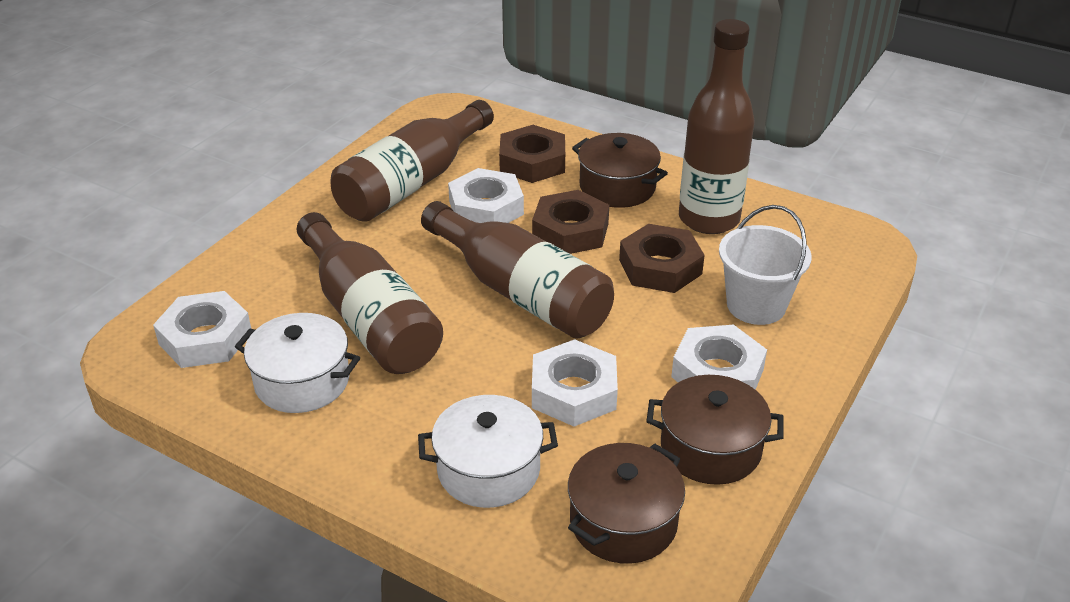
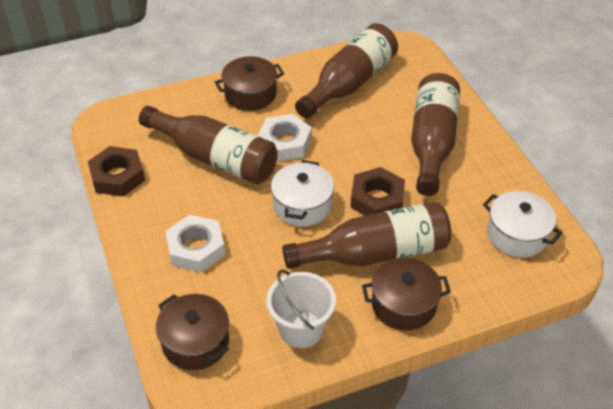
brown nut: [499,125,565,183] [532,190,609,254] [619,224,705,293] = 3 -> [87,146,145,197] [351,167,405,216] = 2
white nut: [153,291,251,368] [448,168,524,223] [532,339,618,427] [671,324,767,390] = 4 -> [165,215,225,272] [257,114,312,162] = 2

